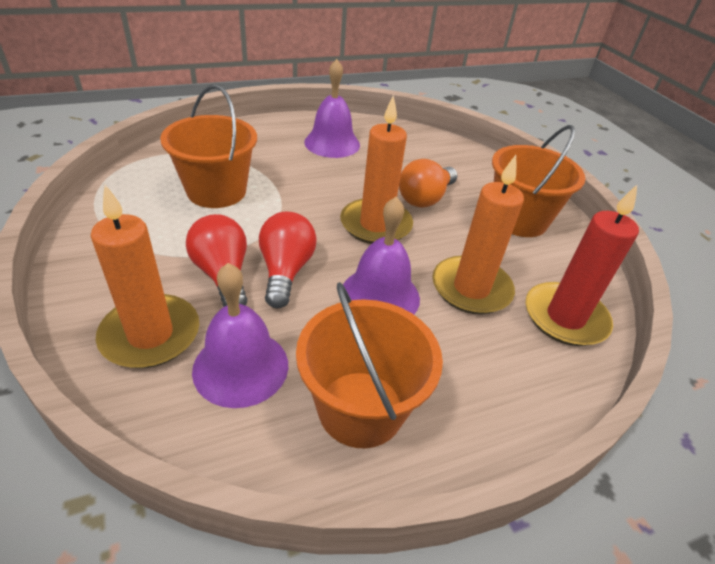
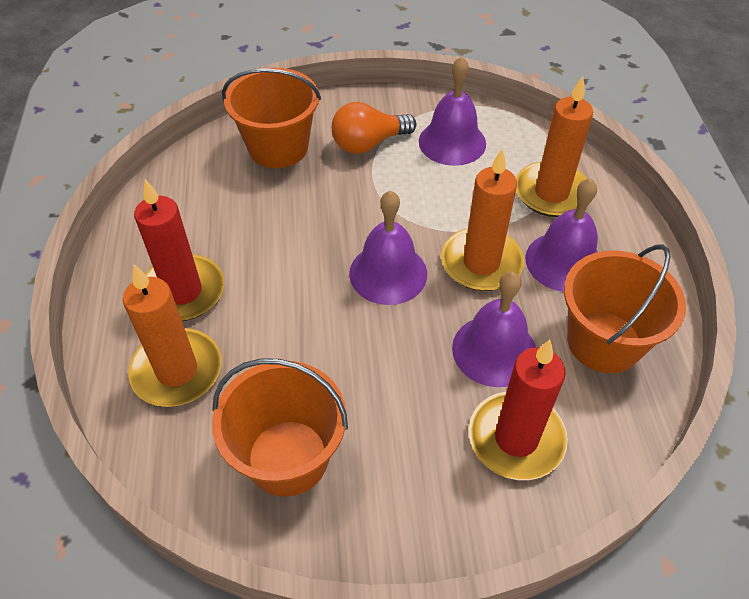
purple bell: [192,263,288,408] [304,59,360,158] [343,197,420,314] = 3 -> [349,190,427,305] [419,56,486,166] [452,271,536,387] [525,178,598,292] = 4
red candle: [526,185,639,346] = 1 -> [134,179,224,321] [469,340,568,480] = 2
red light bulb: [186,214,247,307] [259,212,317,308] = 2 -> none = 0

